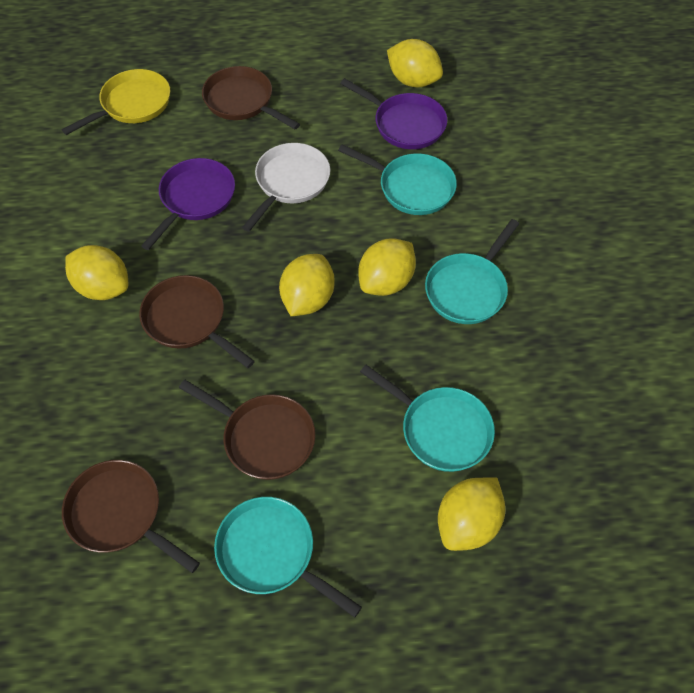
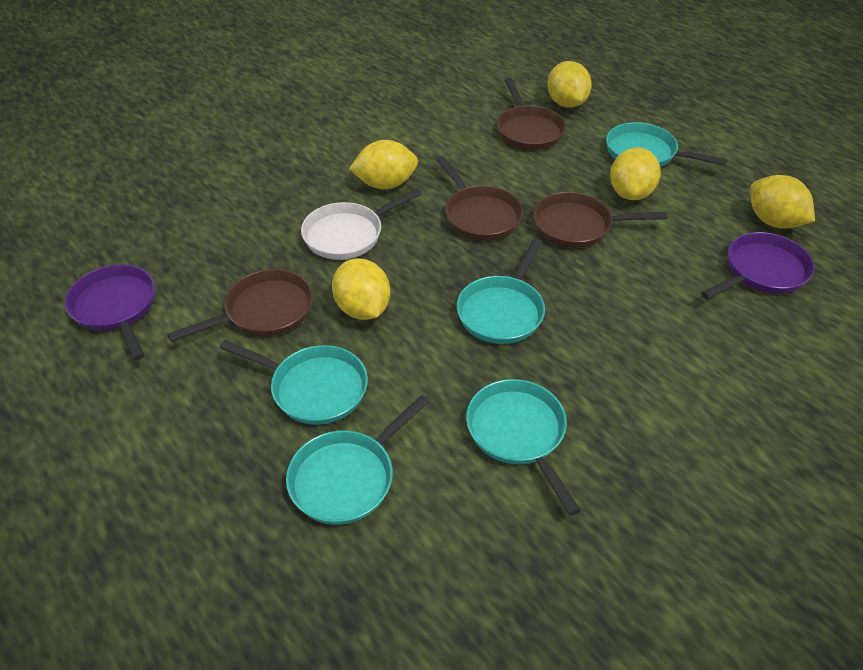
turquoise pan: [214,497,362,618] [338,144,457,215] [360,365,495,472] [425,219,519,324] = 4 -> [220,340,368,425] [286,395,430,525] [457,239,545,344] [466,379,581,515] [606,122,727,167] = 5
yellow pan: [62,69,170,135] = 1 -> none = 0

